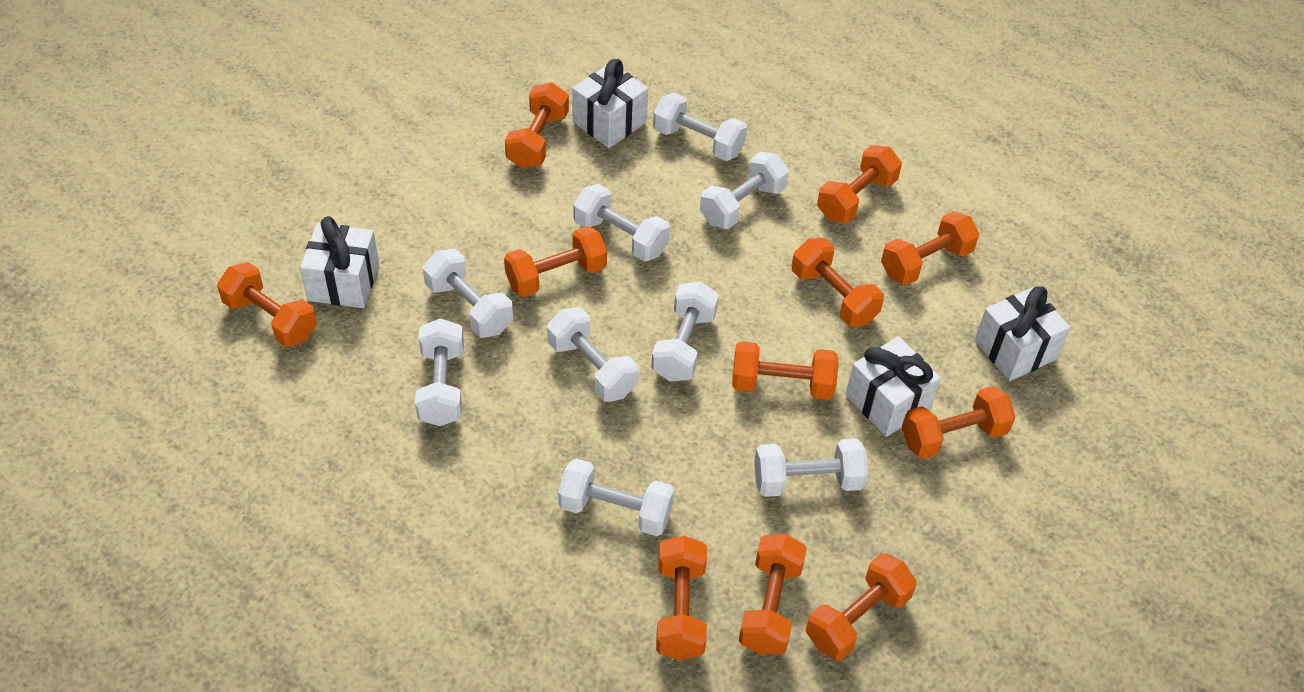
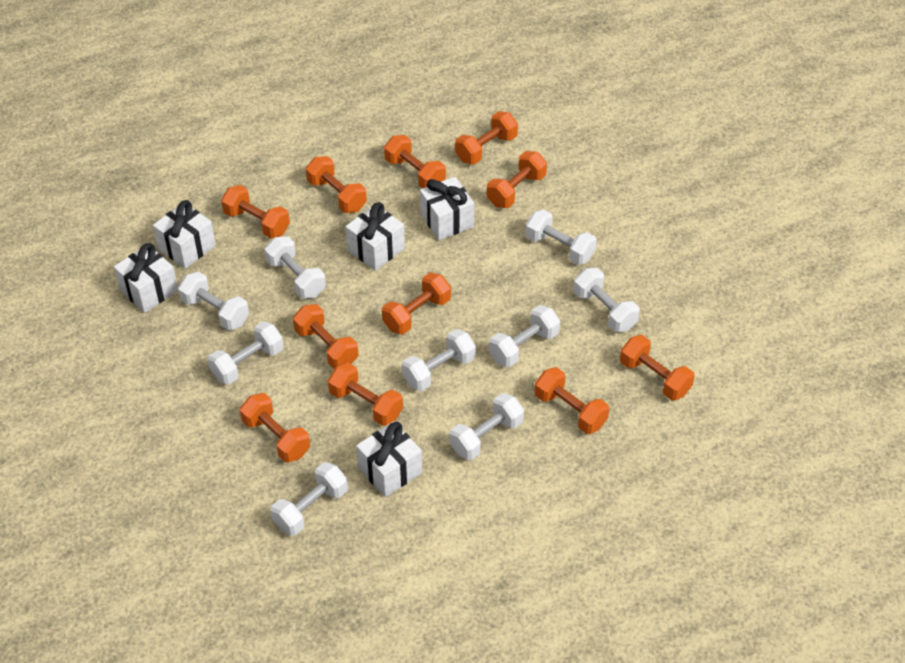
white gift: [300,216,379,308] [572,59,648,148] [846,337,941,437] [975,286,1071,381] = 4 -> [114,243,178,313] [153,200,216,269] [345,202,405,271] [356,421,422,497] [420,177,474,240] = 5

